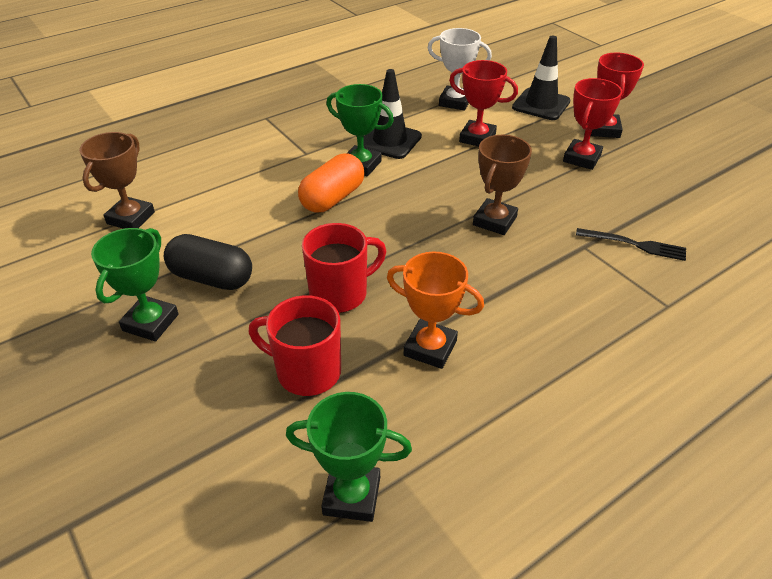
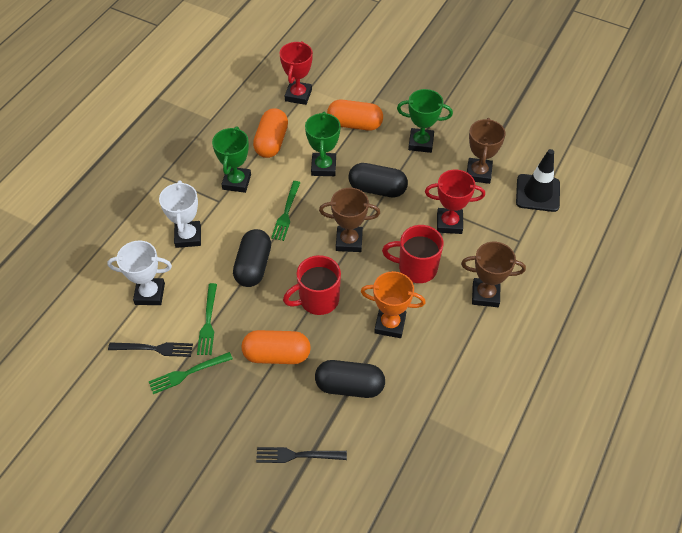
black capsule: [164,234,252,290] = 1 -> [233,229,271,287] [315,360,385,398] [348,163,408,198] = 3
black fork: [576,228,686,261] = 1 -> [108,342,193,357] [256,447,347,463] = 2
black traffic cone: [363,69,422,159] [512,36,571,120] = 2 -> [516,149,560,212] = 1
brown trophy: [79,132,155,229] [473,135,532,235] = 2 -> [319,188,380,252] [461,242,526,307] [467,118,506,184] = 3
green fork: none = 0 -> [149,352,233,394] [197,283,217,355] [271,181,301,241] = 3
orange capsule: [298,153,365,213] = 1 -> [242,330,311,364] [253,108,288,158] [327,100,383,131] = 3
red trophy: [449,60,518,147] [563,78,622,170] [591,53,644,138] = 3 -> [280,41,313,105] [425,169,485,234] = 2
white trophy: [428,28,492,111] = 1 -> [107,240,172,305] [159,181,201,248] = 2

